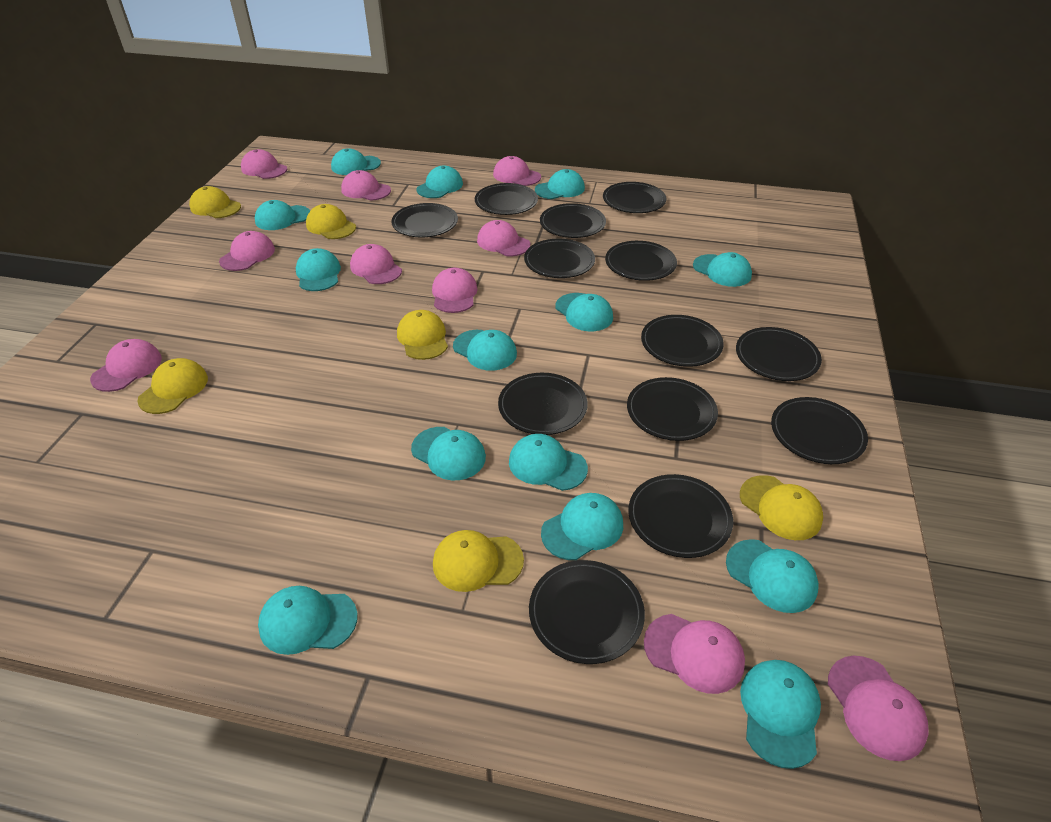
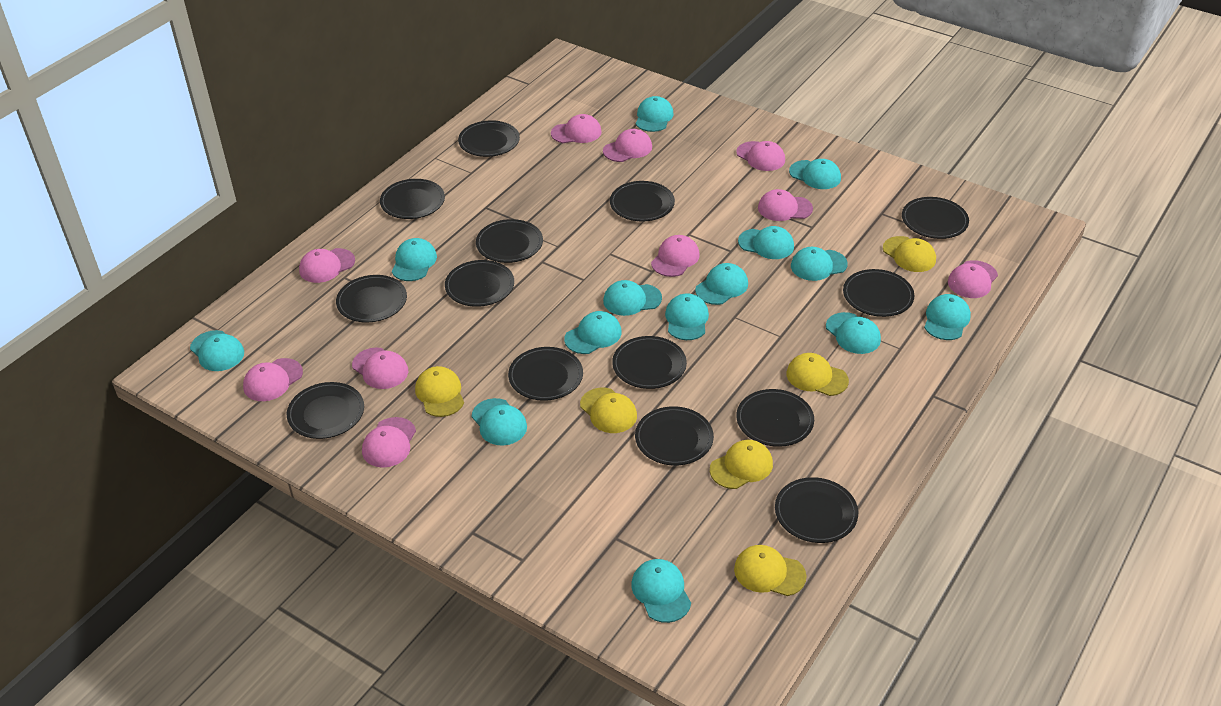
black plate: [391,203,458,237] [475,183,538,215] [498,373,588,435] [524,239,595,278] [529,560,645,664] [540,203,606,238] [603,182,666,213] [605,241,677,281] [627,377,718,441] [628,474,733,558] [641,315,724,367] [736,327,822,381] [771,397,868,464] = 13 -> [287,382,364,439] [336,275,407,322] [380,179,445,219] [445,260,514,307] [458,120,520,157] [476,219,543,263] [508,347,583,401] [610,181,675,221] [612,336,687,389] [635,406,714,465] [736,389,814,447] [775,477,858,543] [843,269,914,317] [902,197,969,239] = 14

